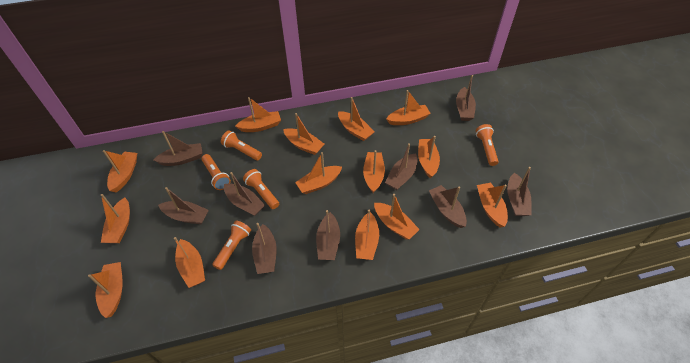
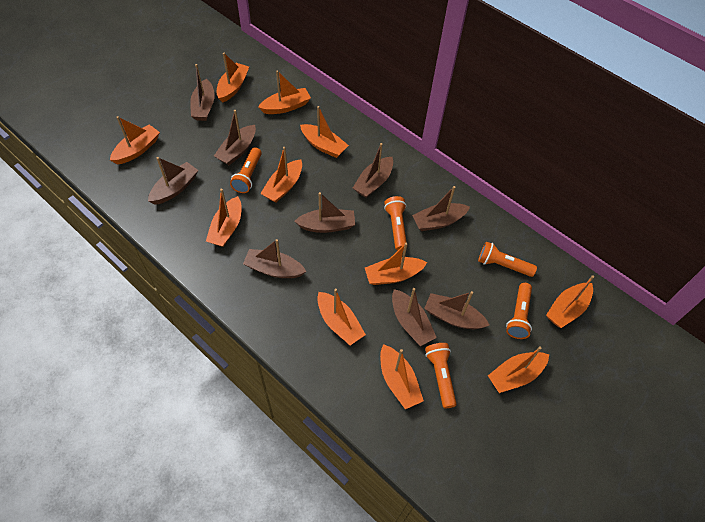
orange boat: [88,262,123,318] [101,194,130,243] [103,150,137,193] [174,237,205,288] [235,97,281,132] [283,113,324,155] [295,152,342,194] [338,97,374,141] [355,210,379,260] [363,150,385,193] [374,194,420,240] [386,90,431,125] [418,136,440,178] [477,183,508,228] = 14 -> [110,116,160,164] [206,189,241,247] [217,53,249,103] [258,70,311,114] [260,147,302,203] [300,106,349,158] [317,289,366,345] [365,243,427,285] [380,344,424,409] [488,347,549,393] [546,275,594,328] = 11

